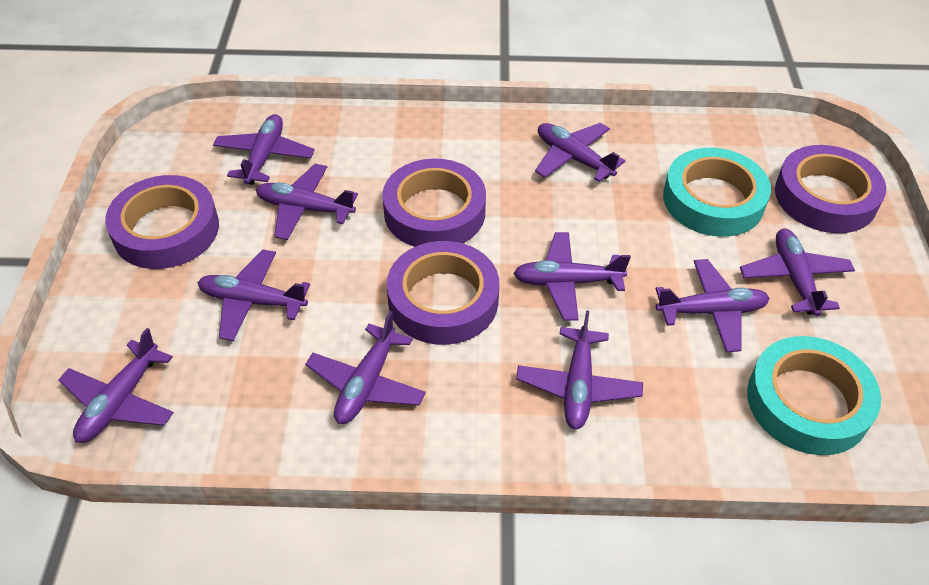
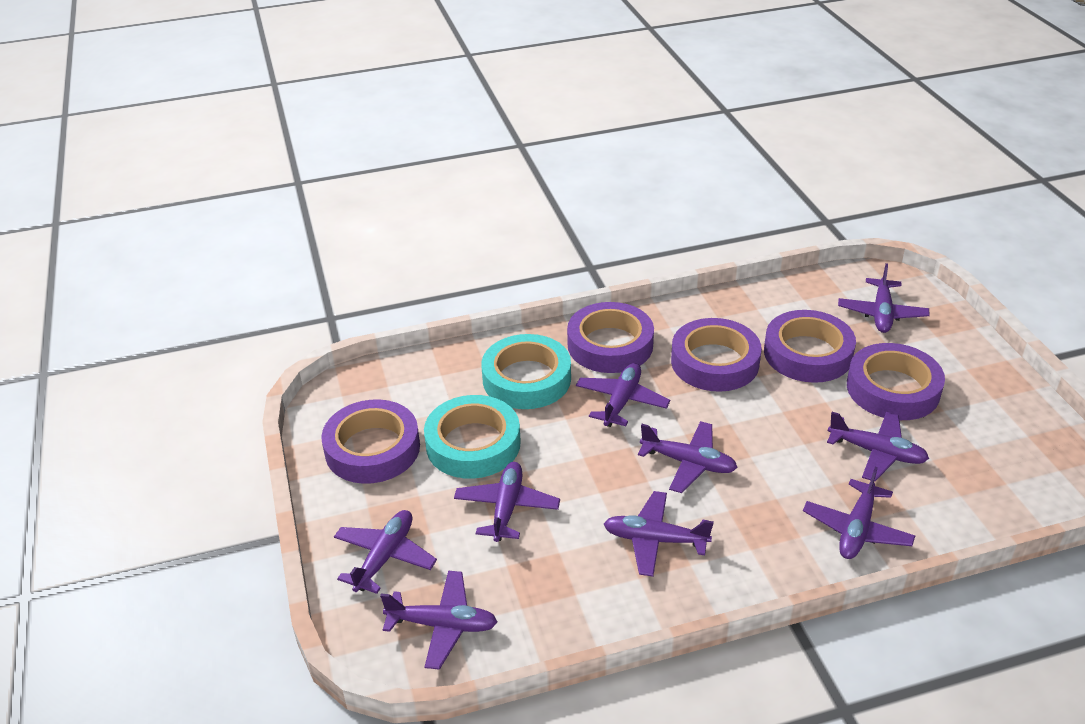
purple plane: [58,328,174,443] [198,249,310,341] [213,114,315,185] [256,164,358,240] [305,311,426,424] [513,232,631,321] [516,311,643,429] [535,123,625,182] [656,259,770,352] [740,229,855,316] = 10 -> [334,510,437,594] [380,571,498,670] [454,462,560,542] [576,363,670,427] [604,491,714,577] [638,421,738,493] [803,467,915,559] [827,412,929,482] [838,263,930,333] = 9
purple tape: [105,175,219,269] [382,159,486,247] [387,241,499,345] [775,145,886,233] = 4 -> [321,399,420,484] [567,302,654,373] [671,318,762,392] [764,310,856,383] [847,343,945,420] = 5

